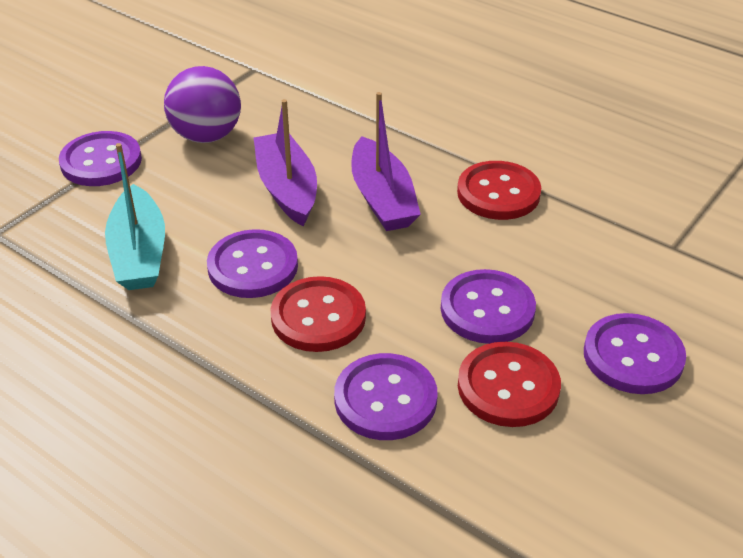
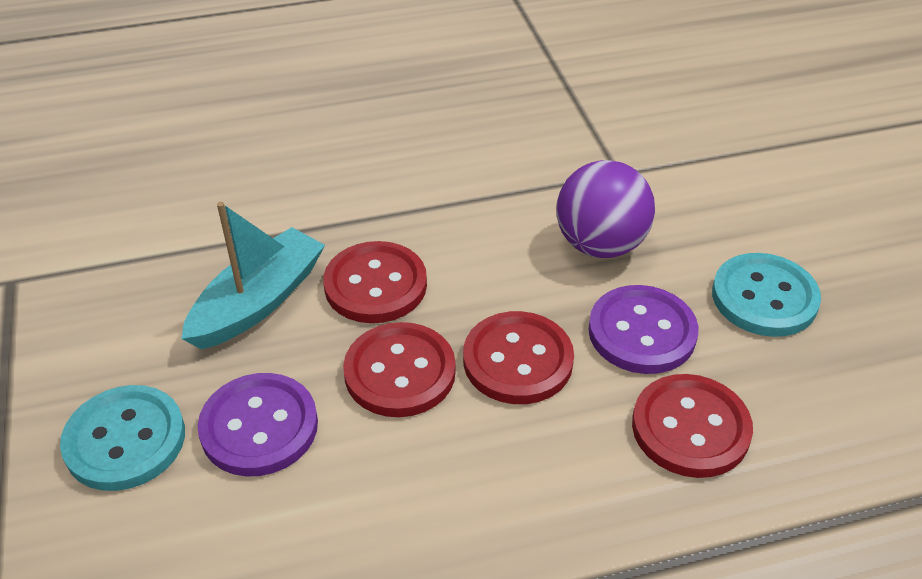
purple boat: [254,99,317,226] [351,92,421,231] = 2 -> none = 0
purple button: [59,131,142,186] [207,229,298,298] [334,353,438,440] [441,269,536,344] [584,313,686,394] = 5 -> [198,373,318,476] [588,285,698,374] = 2
red button: [270,276,366,352] [457,161,541,220] [458,342,561,427] = 3 -> [323,241,427,323] [343,322,456,417] [463,311,574,404] [632,374,753,478] = 4
turquoise button: none = 0 -> [60,385,185,491] [712,253,821,337] = 2

